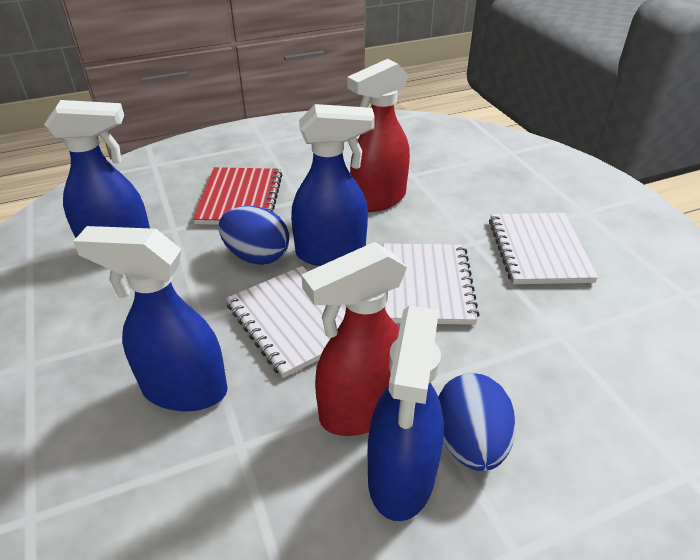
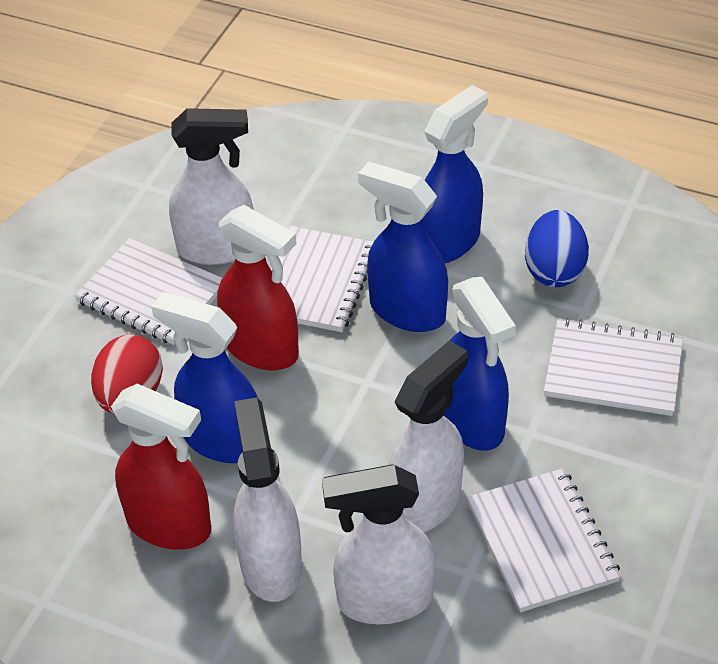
blue egg: [218,206,289,265] [438,373,516,471] = 2 -> [525,210,589,287] = 1
red egg: none = 0 -> [91,335,163,413] = 1
red notebook: [193,167,283,225] = 1 -> none = 0
white notebook: [226,266,346,378] [383,243,480,325] [489,213,598,284] = 3 -> [75,238,222,345] [271,226,373,332] [467,468,621,612] [544,318,683,416] = 4
white spray bottle: none = 0 -> [169,108,254,265] [233,398,302,602] [322,464,435,625] [388,340,468,532] = 4

